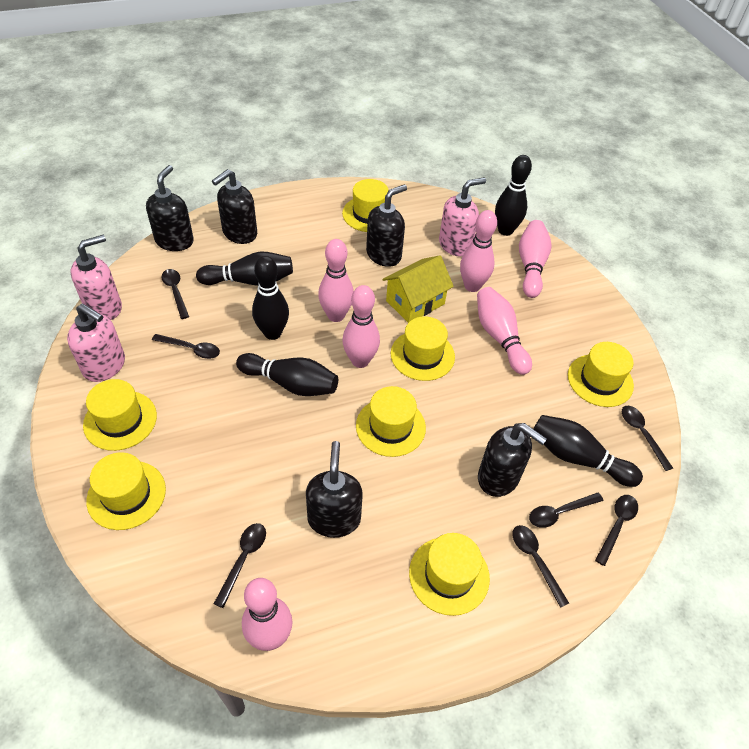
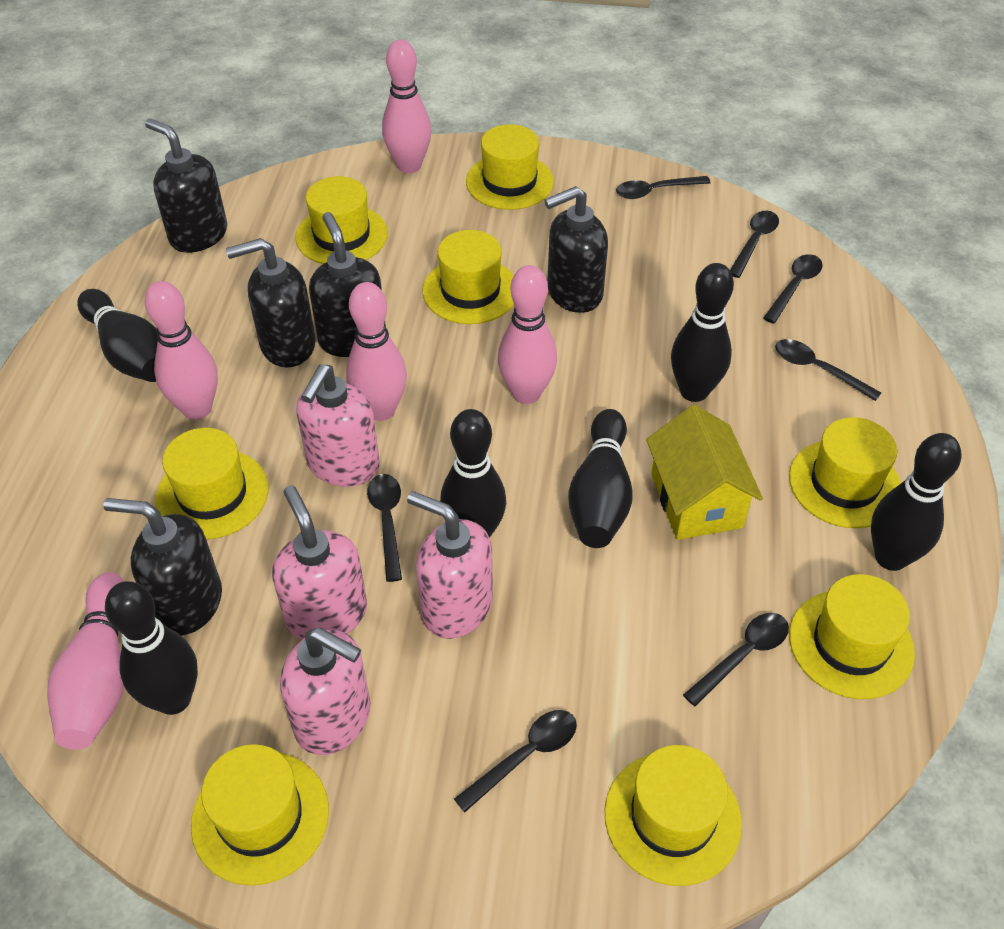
black bowling pin: [196,251,293,286] [236,353,338,396] [252,256,289,340] [495,155,532,236] [534,415,643,487] = 5 -> [77,289,158,382] [105,581,198,715] [440,409,506,538] [568,409,633,548] [671,263,734,402] [871,433,961,571] = 6
pink bowling pin: [242,578,292,651] [318,239,354,322] [343,285,380,368] [460,210,497,292] [477,287,532,375] [519,220,552,298] = 6 -> [47,572,125,750] [144,281,218,420] [346,282,407,421] [382,39,432,173] [498,265,557,404] = 5
pink soap dispenser: [67,304,125,382] [70,235,122,320] [439,177,486,257] = 3 -> [272,485,367,640] [280,628,370,755] [296,364,380,487] [407,491,493,639] = 4
yellow hat: [83,379,157,451] [86,452,166,530] [342,179,389,232] [356,386,426,457] [391,316,455,381] [409,533,490,616] [568,342,634,407] = 7 -> [155,428,269,539] [191,744,329,886] [295,176,388,264] [423,230,514,324] [466,124,554,210] [605,745,742,886] [789,417,901,528] [789,574,915,699] = 8

